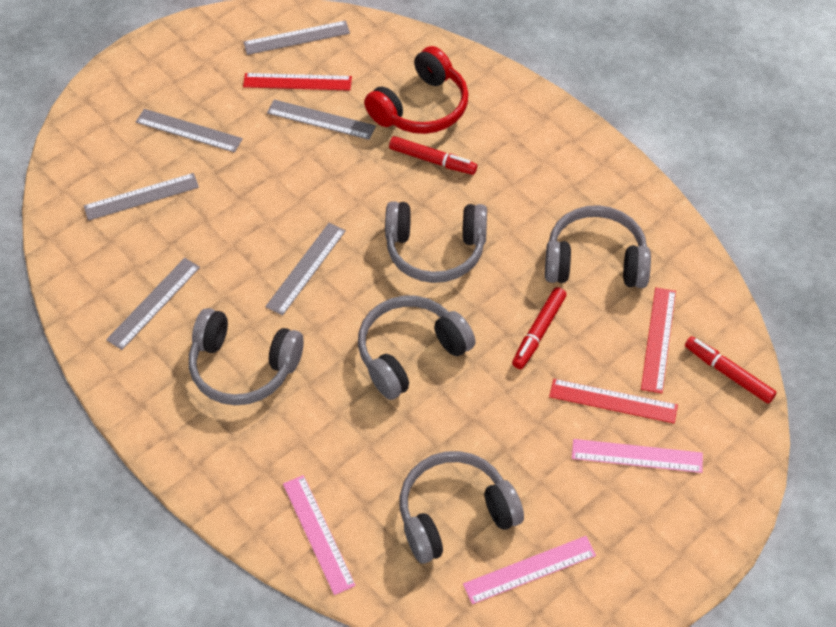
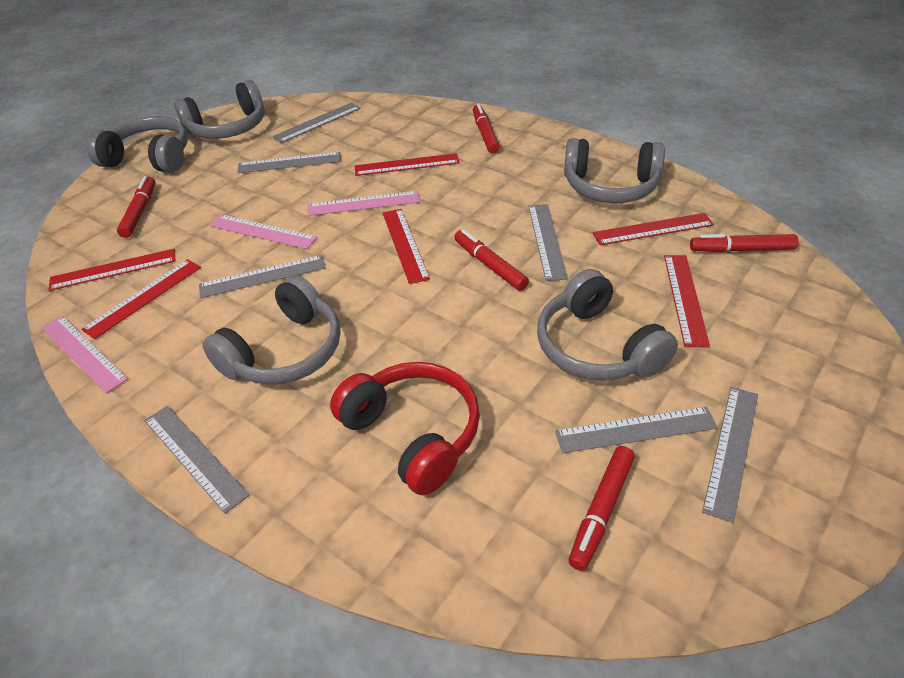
grey ruler: [84,173,199,221] [106,258,200,350] [136,109,243,153] [243,20,350,55] [265,223,346,316] [267,100,376,140] = 6 -> [144,406,249,514] [199,255,325,298] [237,152,341,173] [273,103,361,143] [528,204,568,281] [555,407,718,453] [702,387,758,523] = 7
red marker: [389,136,477,175] [512,287,567,369] [685,336,776,404] = 3 -> [117,176,155,238] [454,230,529,291] [473,103,500,153] [569,446,635,571] [690,234,798,252] = 5
red ruler: [243,73,352,91] [549,379,678,423] [641,288,676,393] = 3 -> [49,249,176,291] [81,259,201,339] [355,153,460,176] [383,209,430,284] [593,213,714,245] [664,255,710,348] = 6

